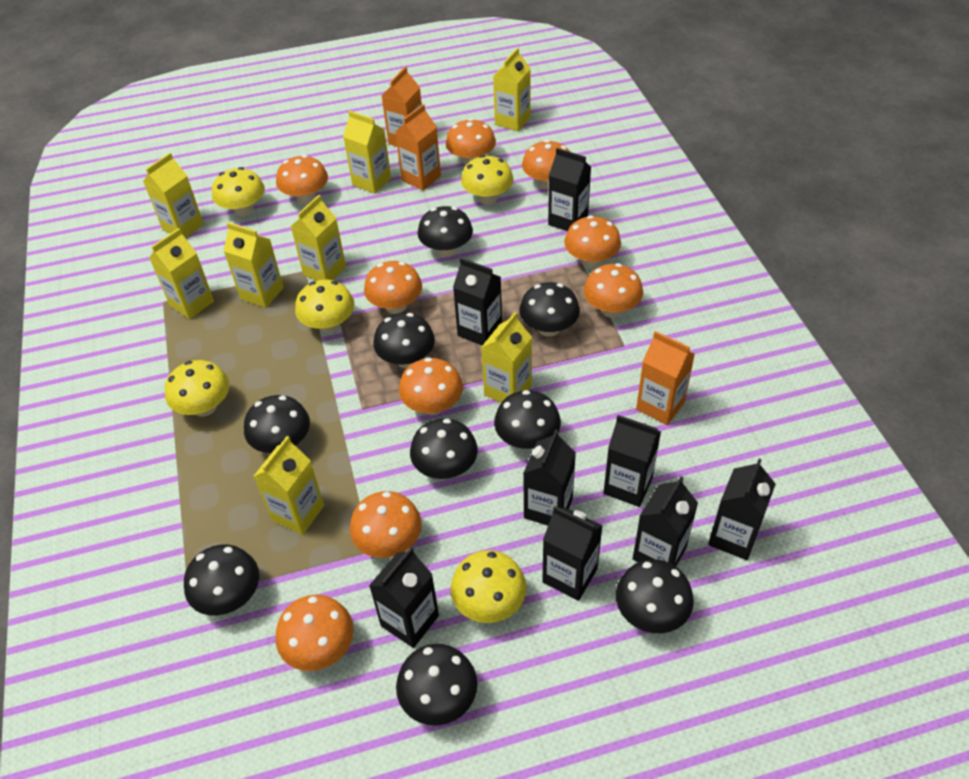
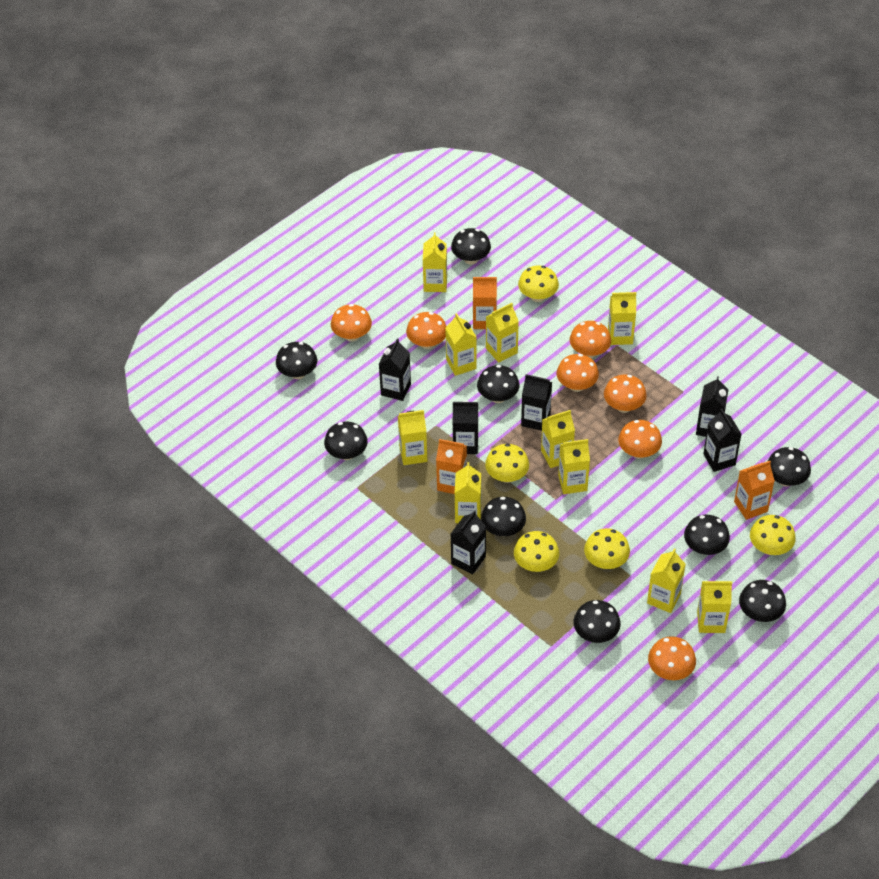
black carton: [369,547,439,648] [453,258,502,345] [523,430,576,525] [542,506,602,601] [548,148,591,231] [604,415,661,507] [633,477,698,566] [708,459,776,560] = 8 -> [379,338,411,401] [451,510,486,574] [453,401,478,454] [521,374,552,431] [696,376,729,437] [703,408,741,472] = 6
orange mushroom: [276,155,328,204] [276,595,354,671] [350,491,422,558] [364,261,422,314] [399,357,463,415] [446,118,496,166] [522,140,570,189] [564,215,621,268] [584,263,643,318] = 9 -> [331,304,372,342] [406,312,447,349] [557,354,599,392] [570,321,611,358] [604,374,647,413] [618,420,662,459] [648,636,696,680] = 7
yellow carton: [143,153,204,238] [149,228,214,319] [224,222,284,308] [253,436,324,535] [290,195,346,281] [343,110,391,194] [481,312,532,403] [493,47,531,131] = 8 -> [398,410,427,465] [423,232,447,292] [445,313,477,376] [455,462,481,523] [486,303,519,363] [541,410,575,468] [558,439,590,494] [608,292,636,345] [647,548,686,613] [697,581,732,633] = 10

